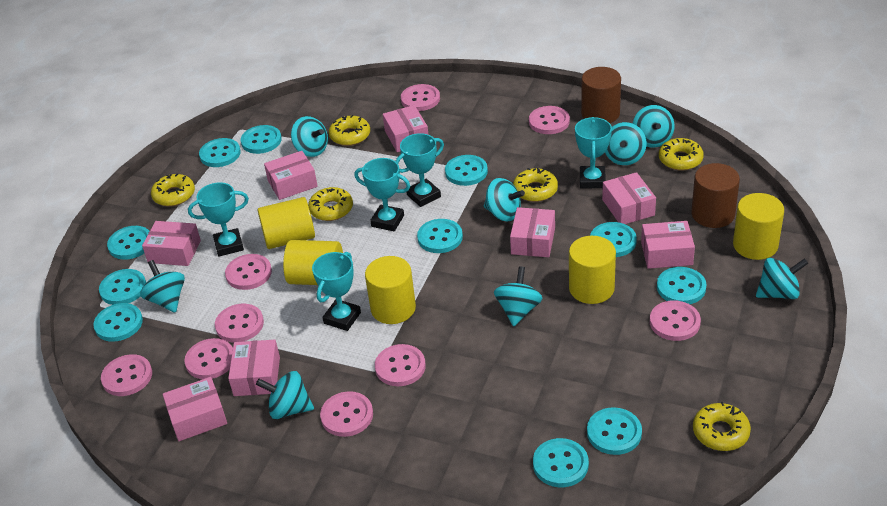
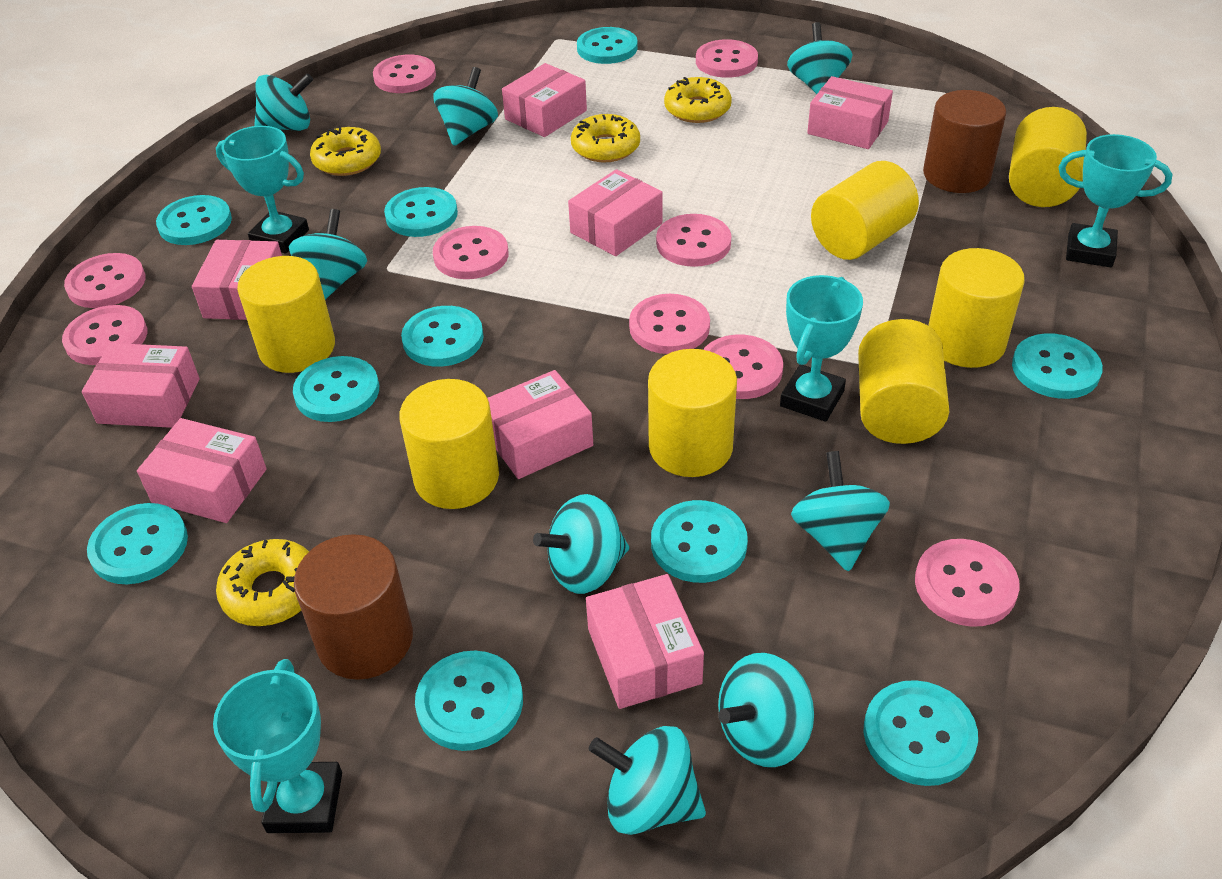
turquoise button: [93,303,143,342] [99,269,146,305] [107,226,149,260] [199,138,241,167] [241,125,282,154] [417,219,463,253] [445,155,488,186] [533,438,589,487] [587,407,642,455] [590,222,637,257] [657,267,707,304] = 11 -> [87,503,188,584] [156,195,232,245] [293,356,379,422] [384,187,458,237] [401,306,484,367] [415,651,523,751] [577,27,638,64] [651,500,748,583] [863,680,978,786] [1012,333,1103,399] = 10
turquoise trophy: [188,182,249,257] [312,252,361,331] [354,158,410,231] [396,133,444,207] [575,117,612,188] = 5 -> [213,659,342,833] [216,126,309,254] [780,275,863,422] [1058,134,1172,267] = 4
yellow cylinder: [258,197,315,249] [283,240,343,285] [365,256,416,324] [569,236,616,304] [733,193,784,260] = 5 -> [237,256,335,373] [399,379,499,509] [648,349,737,477] [811,161,919,260] [858,319,949,444] [928,248,1025,368] [1009,107,1087,207] = 7
yellow donut: [151,173,195,206] [308,187,353,221] [329,115,370,146] [513,168,558,202] [659,138,704,171] [693,402,751,451] = 6 -> [216,539,309,626] [310,126,381,176] [571,114,640,163] [664,77,732,123] = 4

